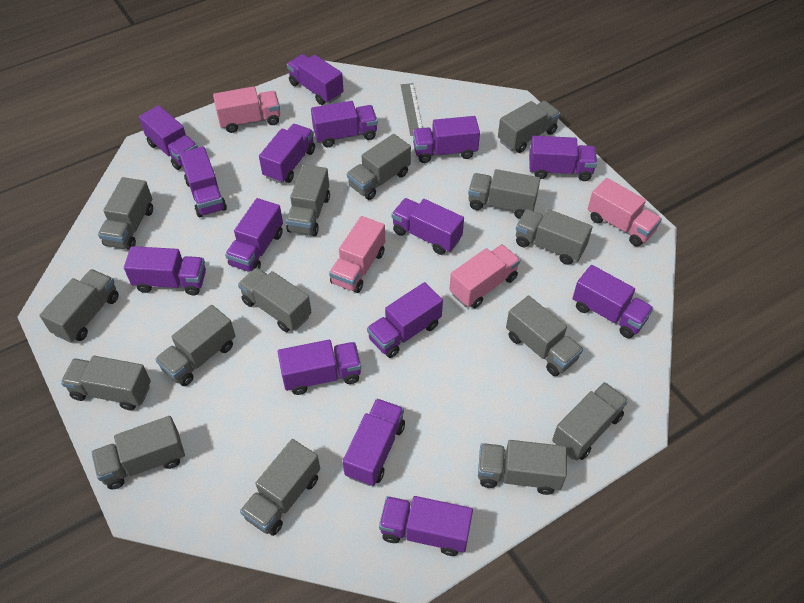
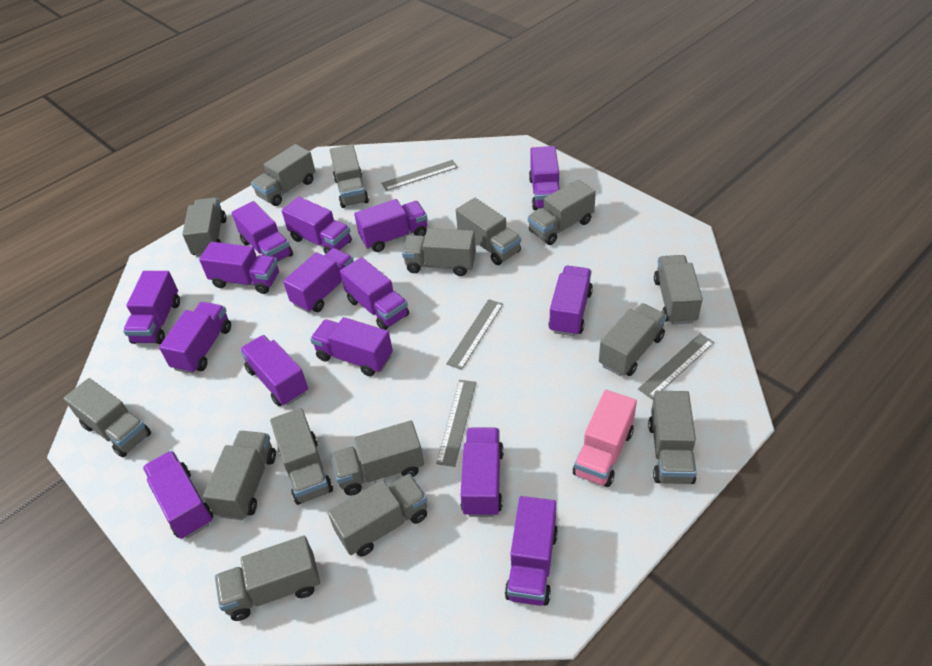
grey ruler: [401,83,423,136] = 1 -> [381,160,458,191] [436,380,476,467] [446,299,503,370] [638,334,714,399] = 4
pink truck: [213,86,280,133] [329,216,385,293] [449,244,520,308] [588,178,662,247] = 4 -> [573,390,637,487] = 1

